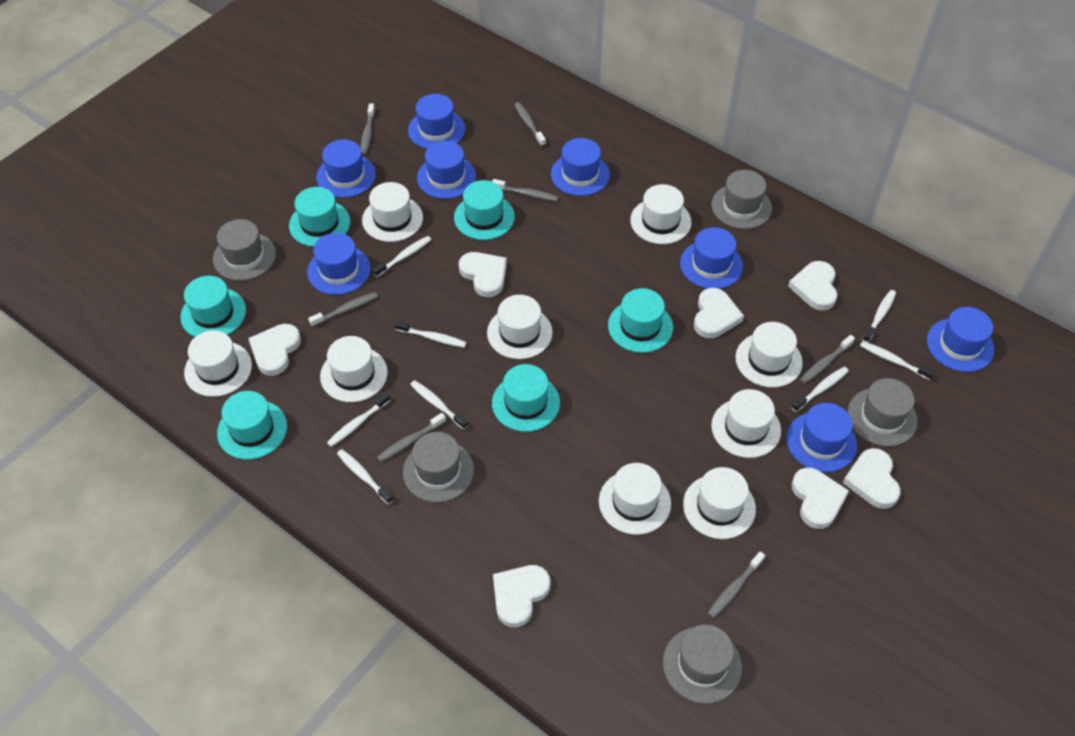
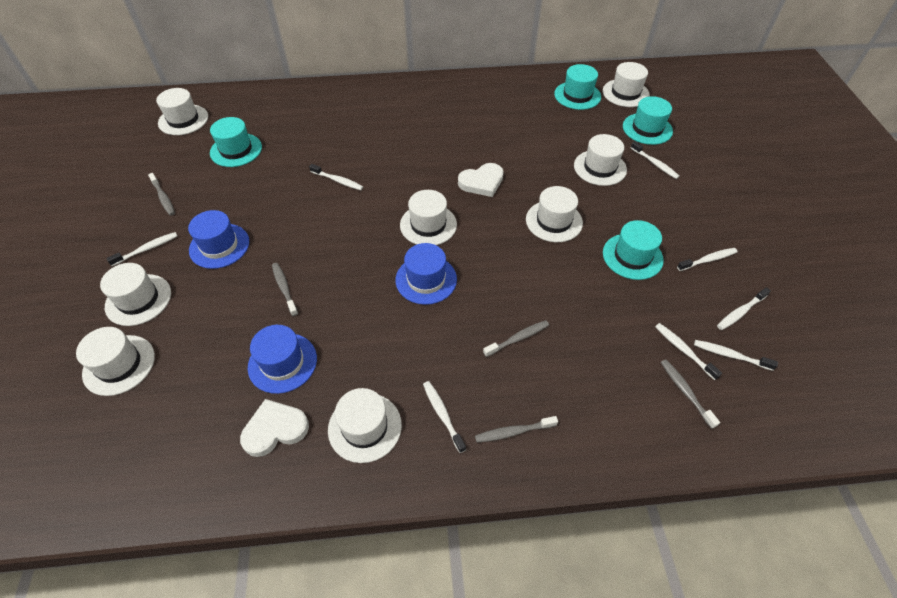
blue hat: [307,233,371,295] [316,140,376,198] [408,94,465,149] [417,141,476,199] [551,138,610,196] [680,227,743,289] [786,403,857,472] [927,307,994,372] = 8 -> [188,210,249,269] [248,325,317,394] [395,243,457,305] = 3
grey hat: [213,219,276,281] [403,432,474,502] [663,625,742,704] [711,170,772,229] [848,378,918,446] = 5 -> none = 0
grey toothbrush: [308,292,378,327] [361,103,375,155] [377,413,446,462] [492,179,558,201] [514,102,546,146] [708,551,765,618] [800,335,855,383] = 7 -> [148,173,175,216] [272,263,298,316] [475,416,558,443] [483,320,549,357] [661,359,720,429] = 5
turquoise hat: [180,276,246,337] [217,391,287,459] [289,187,350,247] [454,180,515,240] [492,364,560,432] [608,288,673,353] = 6 -> [210,117,262,167] [554,64,601,110] [603,220,664,280] [623,96,673,145] = 4
white hat: [184,330,252,397] [320,336,388,402] [362,182,423,242] [487,295,553,359] [599,463,671,535] [630,184,691,244] [683,467,756,539] [711,389,781,458] [735,322,803,388] = 9 -> [76,327,155,396] [100,263,171,326] [156,88,208,135] [328,388,402,463] [400,190,457,245] [526,186,583,242] [574,134,627,186] [603,62,650,107] = 8
white heart: [248,324,301,376] [459,252,507,297] [493,565,550,627] [694,288,744,338] [788,261,838,311] [792,468,849,529] [843,448,901,509] = 7 -> [240,399,309,457] [458,163,504,197] = 2

